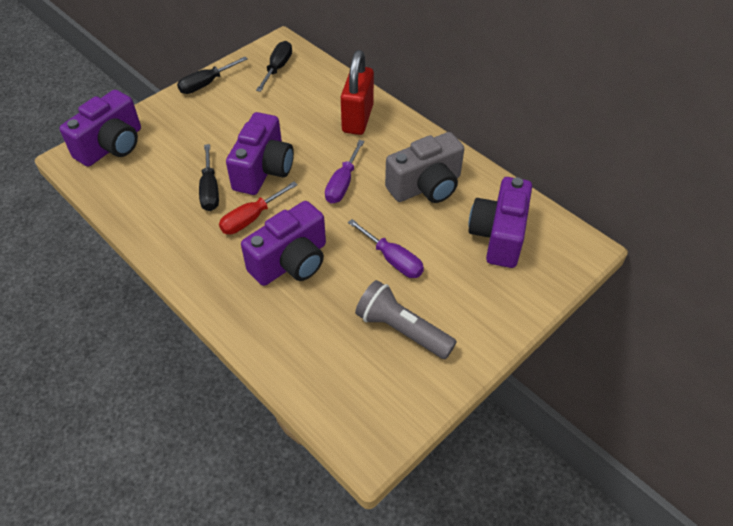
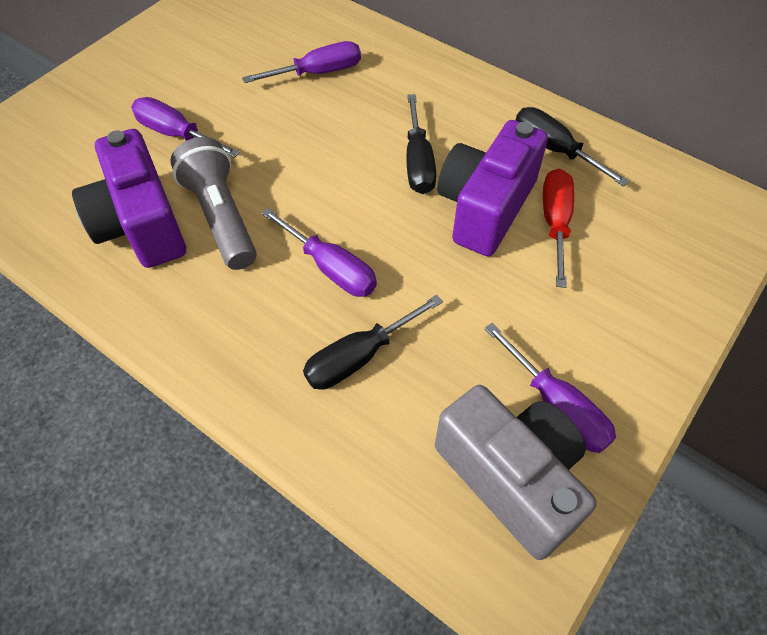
purple camera: [59,90,141,167] [226,112,294,195] [241,201,326,286] [468,177,532,268] = 4 -> [72,129,186,268] [437,120,548,256] = 2
purple screwdriver: [325,140,364,204] [348,219,424,278] = 2 -> [131,97,240,158] [242,41,361,83] [261,208,377,297] [484,323,616,453] = 4
red padlock: [341,50,374,135] = 1 -> none = 0

